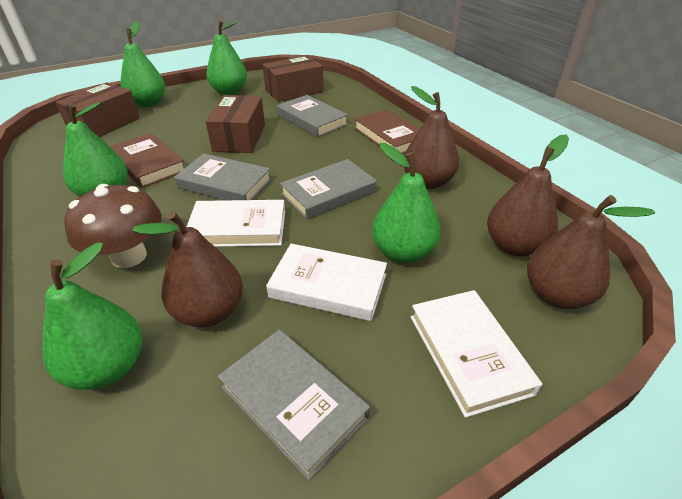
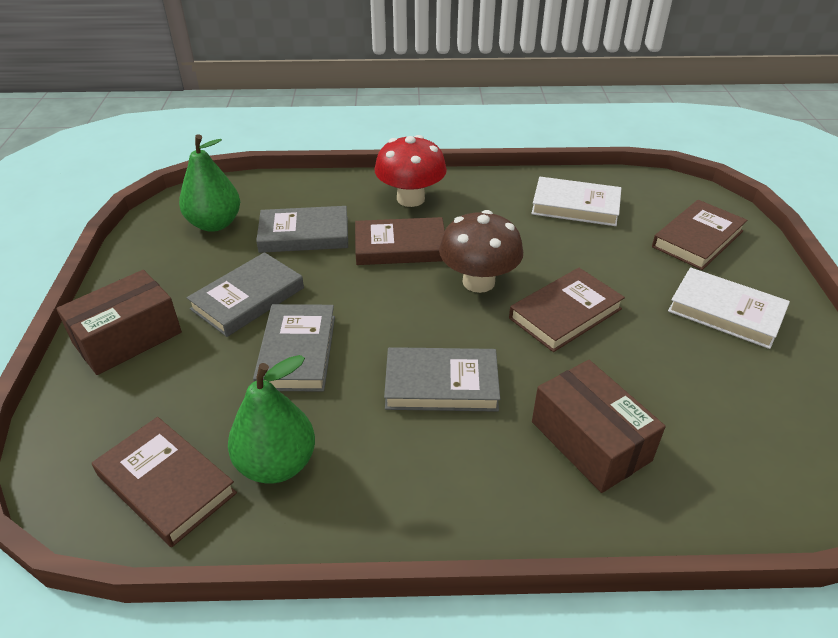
brown book: [109,133,184,188] [354,109,419,154] = 2 -> [92,417,237,547] [355,217,445,265] [509,268,625,352] [652,200,747,270] = 4
brown box: [55,82,140,137] [206,95,265,153] [263,56,324,102] = 3 -> [56,270,182,375] [532,360,666,493] = 2
brown pear: [132,211,243,327] [404,86,459,189] [487,135,569,256] [527,195,655,309] = 4 -> none = 0
green pear: [43,243,142,390] [63,102,128,197] [120,22,165,107] [206,20,247,95] [372,143,441,263] = 5 -> [179,134,240,232] [228,355,315,484] = 2
red mushroom: none = 0 -> [375,135,447,207] = 1
white book: [187,200,285,247] [266,244,387,321] [410,290,542,418] = 3 -> [531,177,621,226] [668,267,790,349] = 2

